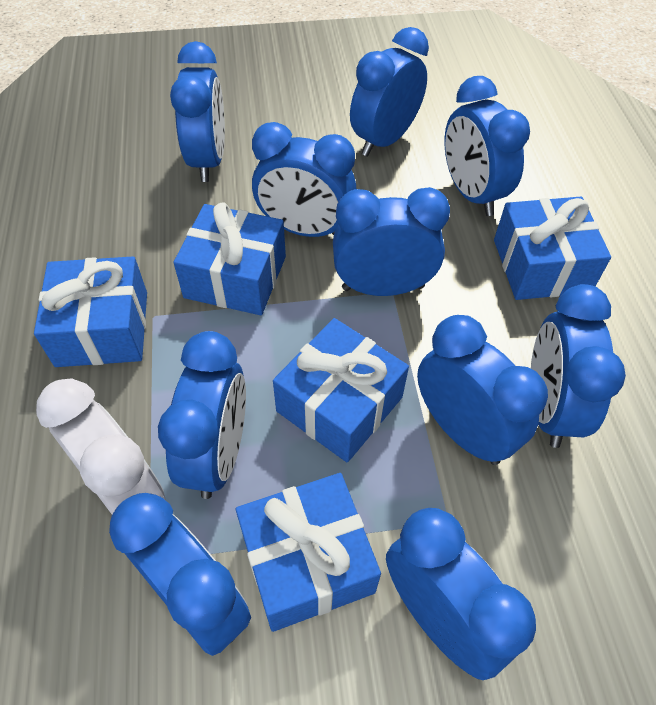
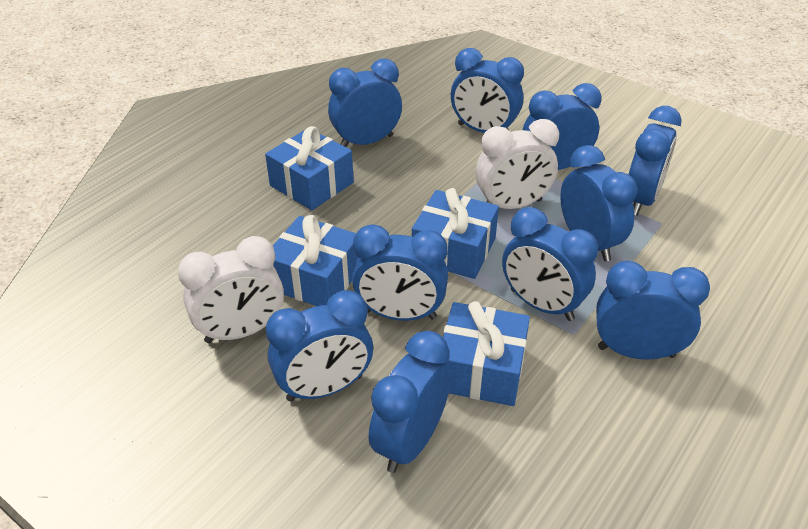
blue gift: [34,256,147,367] [174,202,286,315] [236,473,381,632] [273,318,409,462] [494,197,611,300] = 5 -> [265,126,354,210] [273,215,358,306] [412,188,499,279] [443,301,530,406] = 4
white clock: [36,378,166,514] = 1 -> [178,236,284,343] [475,119,559,209] = 2

